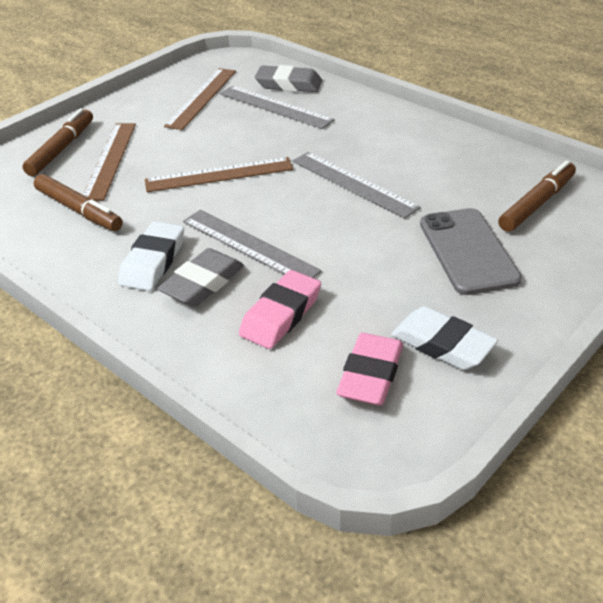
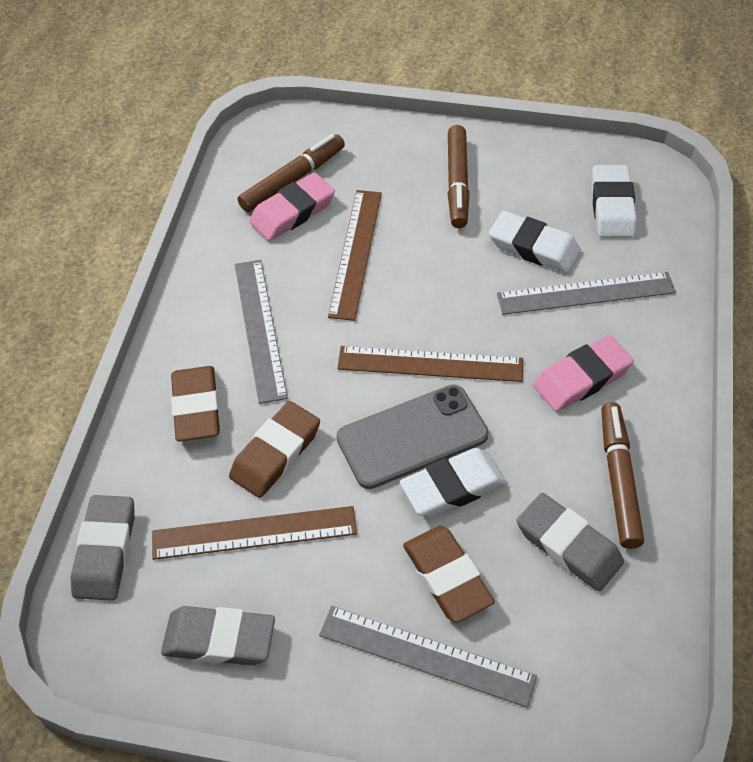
brown eraser: none = 0 -> [171,366,220,441] [229,401,320,498] [403,526,495,623] = 3
grey eraser: [157,248,244,307] [255,65,322,92] = 2 -> [71,495,135,601] [161,606,275,665] [517,493,624,591] = 3
white eraser: [118,221,184,291] [391,306,498,370] = 2 -> [400,448,507,517] [489,211,581,273] [592,165,637,238] = 3

